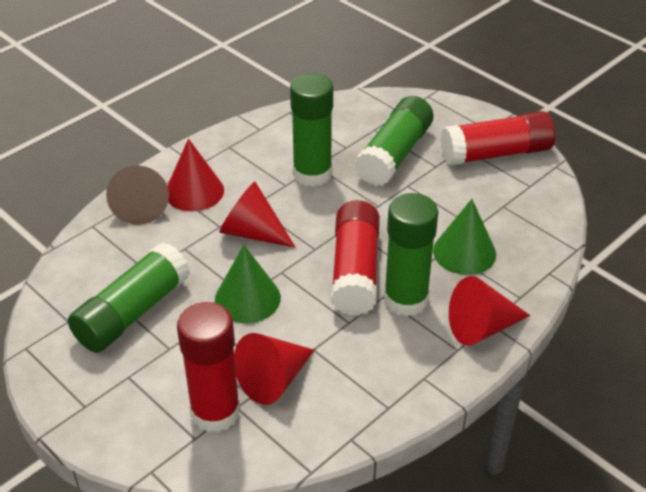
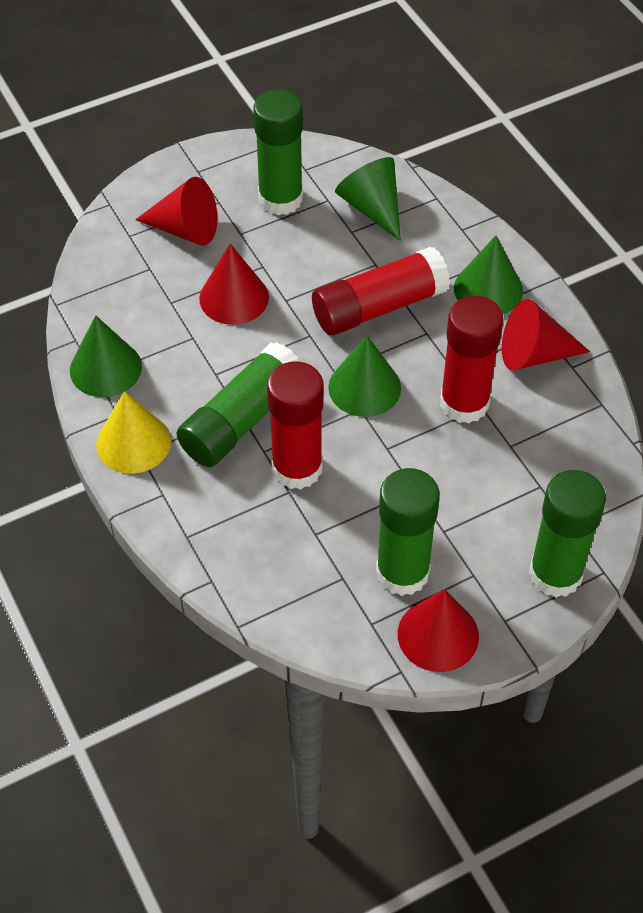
brown cone: [106,165,169,225] = 1 -> none = 0
green cone: [215,245,281,323] [433,199,496,275] = 2 -> [70,315,142,397] [328,335,401,417] [335,157,401,241] [454,235,523,314] = 4
yellow cone: none = 0 -> [96,391,171,474] = 1

